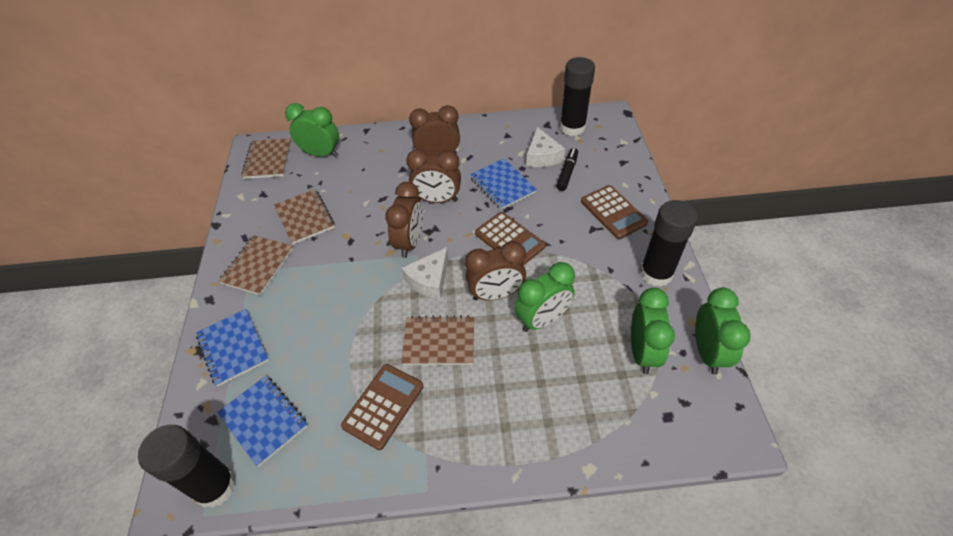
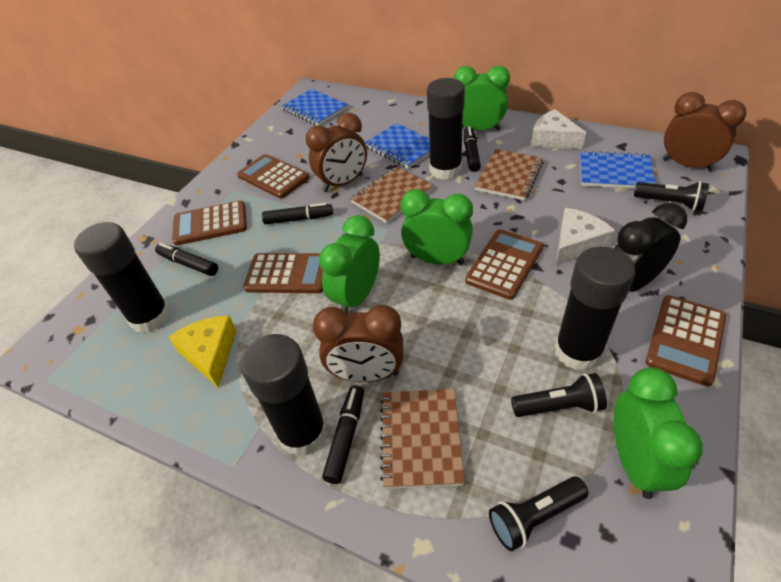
black clock: none = 0 -> [614,203,687,292] = 1
black flashlight: none = 0 -> [489,476,588,551] [511,373,607,417] [634,181,709,211] = 3
black glue stick: [138,425,236,508] [560,57,595,136] [640,200,698,287] = 3 -> [74,222,171,333] [241,334,327,456] [427,78,465,180] [554,246,635,371] = 4
black marker: [556,148,578,191] = 1 -> [155,243,218,276] [262,203,333,224] [322,385,364,484] [464,127,481,172] = 4
brown calculator: [341,364,423,450] [475,212,546,265] [581,185,648,239] = 3 -> [172,200,247,245] [237,154,310,199] [243,253,323,293] [465,229,543,300] [646,295,726,387] = 5
brown clock: [385,182,423,258] [406,149,461,203] [409,105,460,155] [465,241,526,301] = 4 -> [306,113,367,192] [313,305,403,382] [663,92,746,172] = 3
brown notebook: [219,235,293,295] [241,138,291,179] [274,189,335,245] [401,315,474,365] = 4 -> [350,167,433,223] [380,389,465,489] [475,149,544,201] = 3
yellow cheese: none = 0 -> [169,316,237,387] = 1

